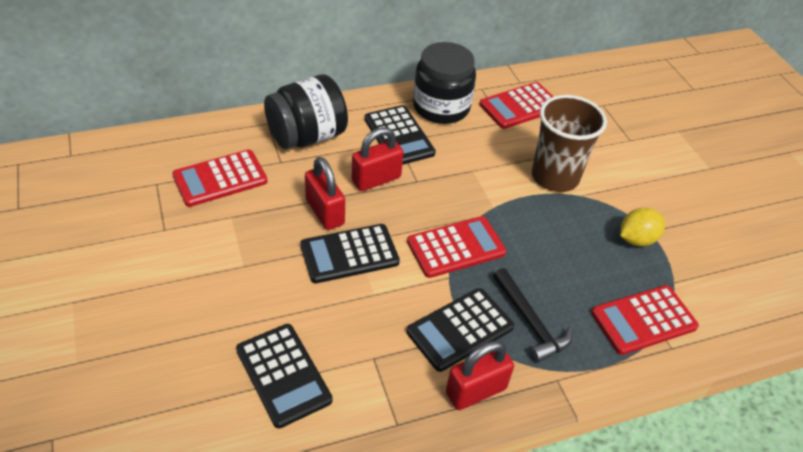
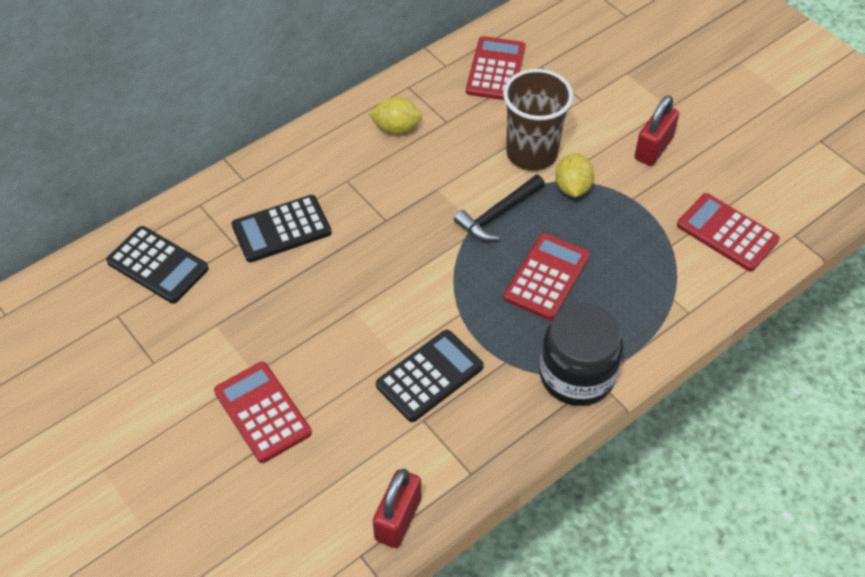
black calculator: [236,324,333,429] [300,224,400,283] [364,105,436,165] [406,288,514,372] = 4 -> [106,226,209,304] [232,195,332,262] [376,330,484,422] = 3
black jar: [264,74,348,149] [413,42,476,124] = 2 -> [540,303,623,406] = 1
red padlock: [305,157,345,230] [352,127,403,191] [446,341,514,410] = 3 -> [373,469,421,548] [634,95,679,166] = 2
yellow lemon: [620,208,665,246] = 1 -> [369,97,422,134] [555,153,594,197] = 2

